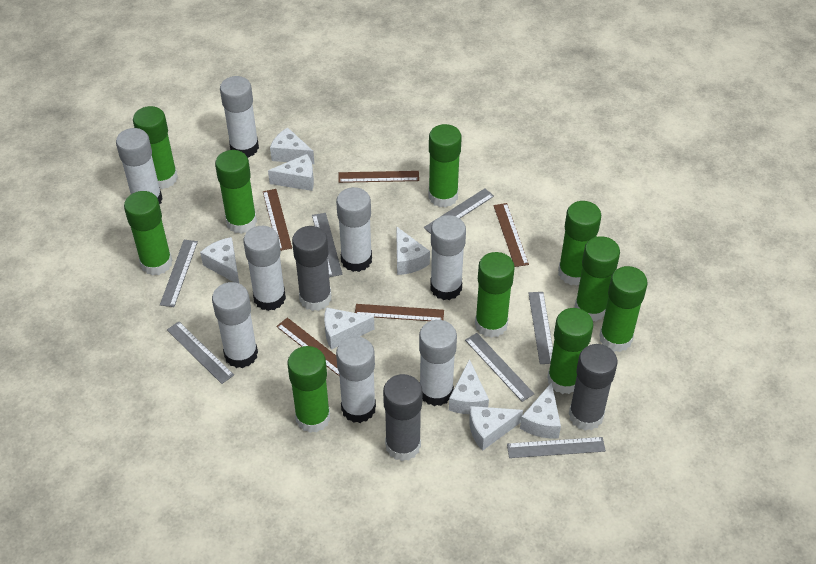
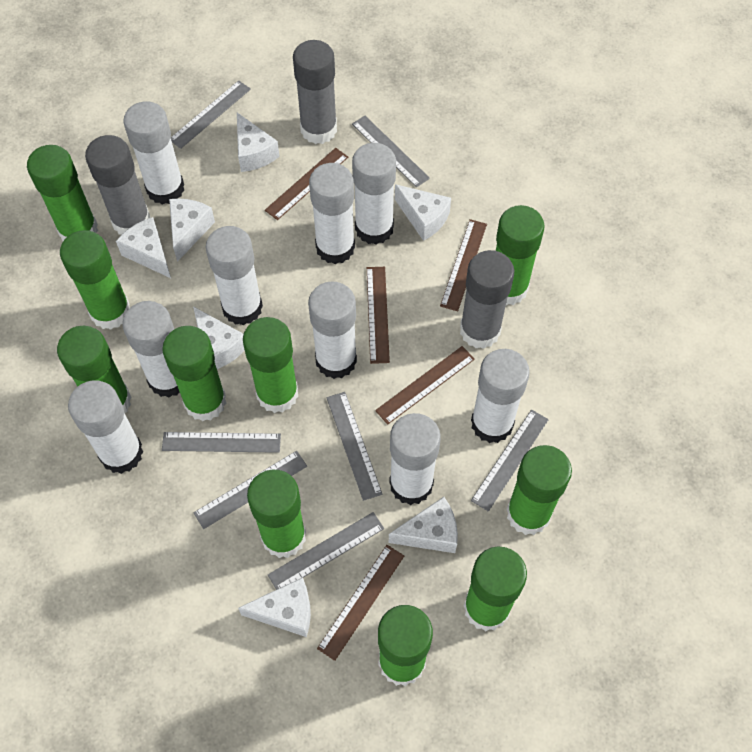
white cheese: [200,237,239,283] [268,154,314,191] [270,128,314,164] [324,307,374,350] [396,226,430,275] [449,359,489,414] [469,406,523,451] [520,382,561,438] = 8 -> [116,217,171,278] [169,199,215,262] [193,307,244,369] [237,113,280,172] [238,577,311,637] [389,497,458,553] [395,184,451,241] = 7
white glue stick: [116,128,163,204] [212,282,258,368] [220,76,259,158] [244,226,286,311] [336,187,372,272] [336,336,376,423] [419,320,457,406] [430,215,466,300] = 8 -> [68,380,143,474] [123,101,184,204] [123,301,179,397] [206,226,263,325] [308,281,357,379] [309,163,355,264] [352,143,396,245] [389,413,441,505] [471,349,530,443] = 9

